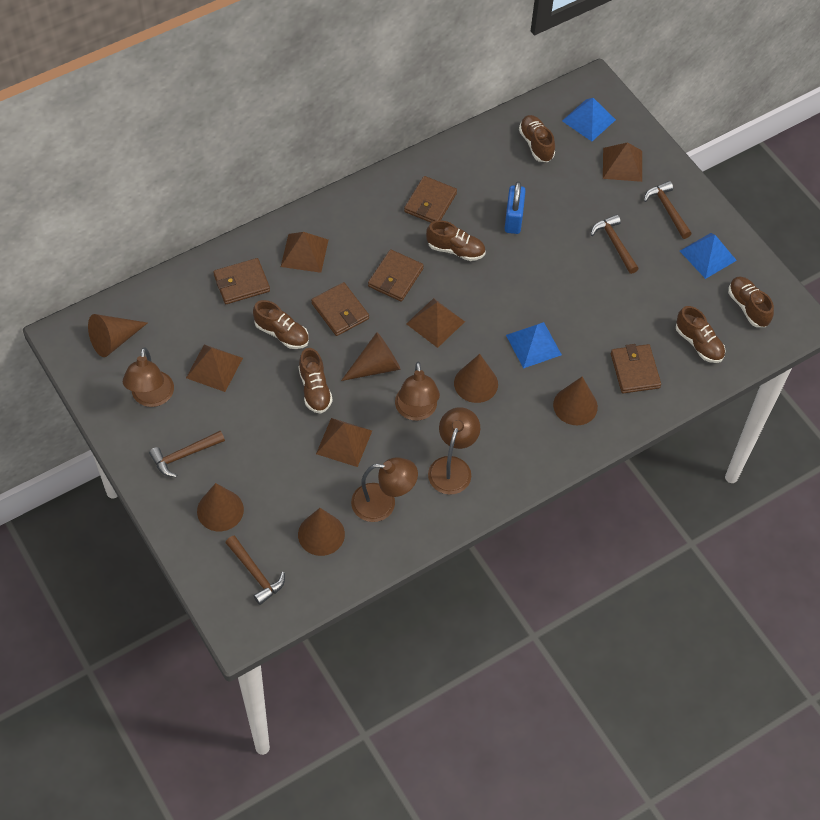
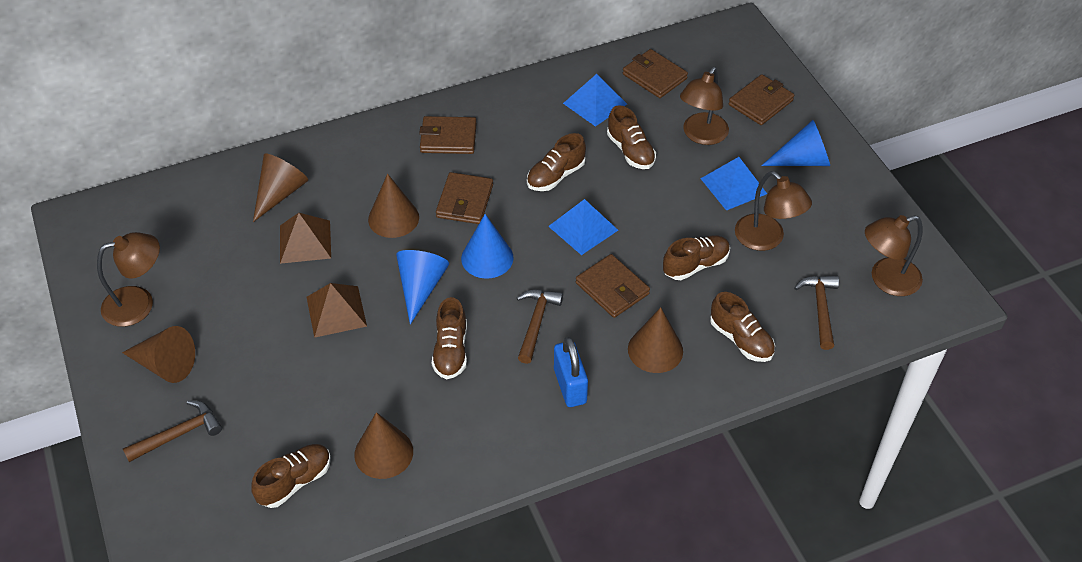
blue cone: none = 0 -> [396,250,449,324] [461,214,514,279] [761,120,830,166] = 3
brown cone: [88,314,148,357] [197,483,244,531] [298,508,345,556] [341,332,401,381] [454,354,498,403] [553,377,598,425] = 6 -> [122,326,195,383] [253,154,308,222] [354,412,413,479] [368,174,419,238] [628,307,683,373] = 5
brown hammer: [149,431,225,477] [225,536,285,605] [591,214,639,274] [644,181,692,239] = 4 -> [123,400,222,462] [517,290,563,364] [794,276,839,350] = 3
brown pyramid: [186,344,243,392] [281,232,328,273] [316,418,372,467] [406,298,465,348] [603,142,642,182] = 5 -> [280,213,331,264] [307,283,367,338] = 2

